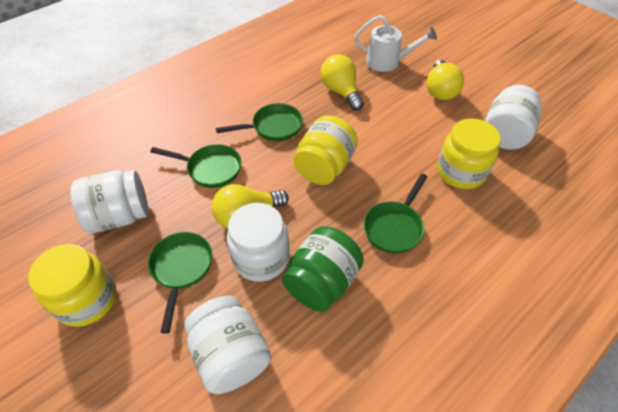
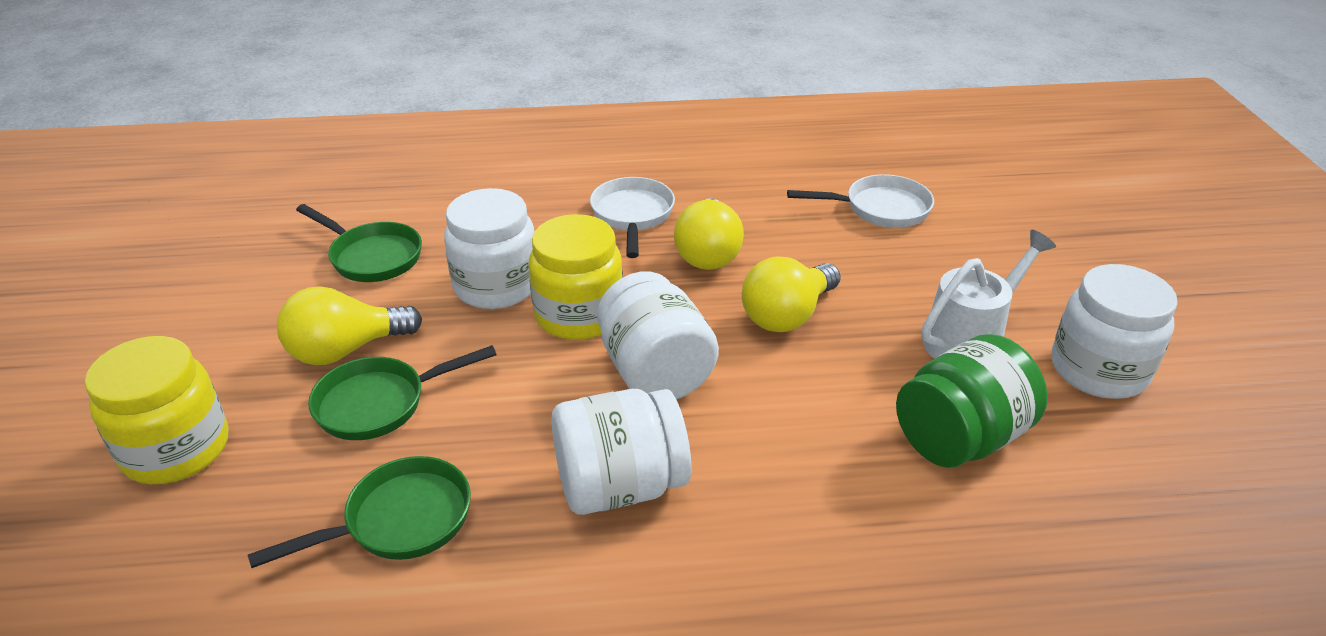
green pan: [148,232,212,334] [150,144,241,188] [216,103,303,141] [364,173,427,254] = 4 -> [248,456,471,568] [296,204,422,282] [308,345,497,440] = 3
white pan: none = 0 -> [590,177,675,258] [787,174,934,228] = 2
yellow jar: [28,244,117,327] [293,115,358,185] [437,118,501,189] = 3 -> [85,336,229,484] [529,214,623,340] = 2

